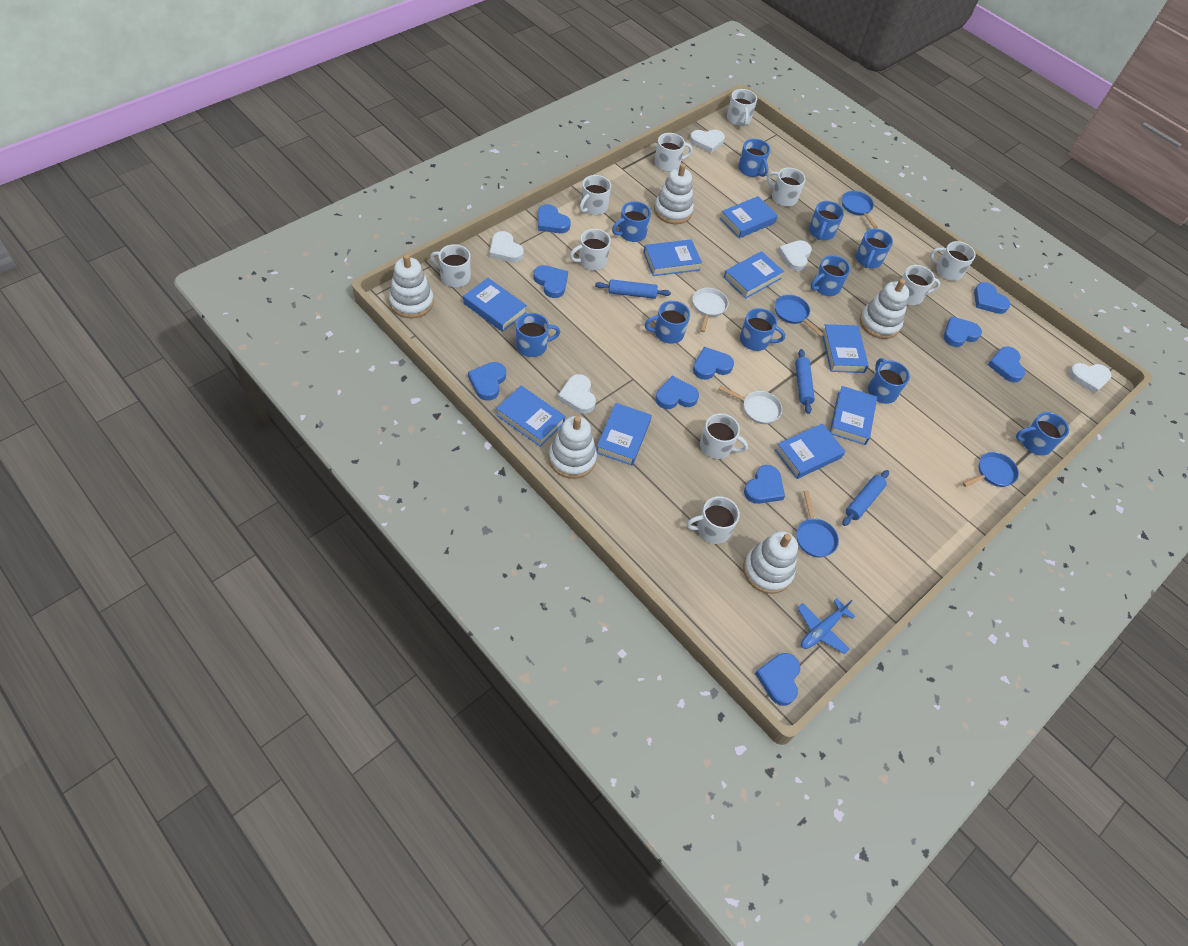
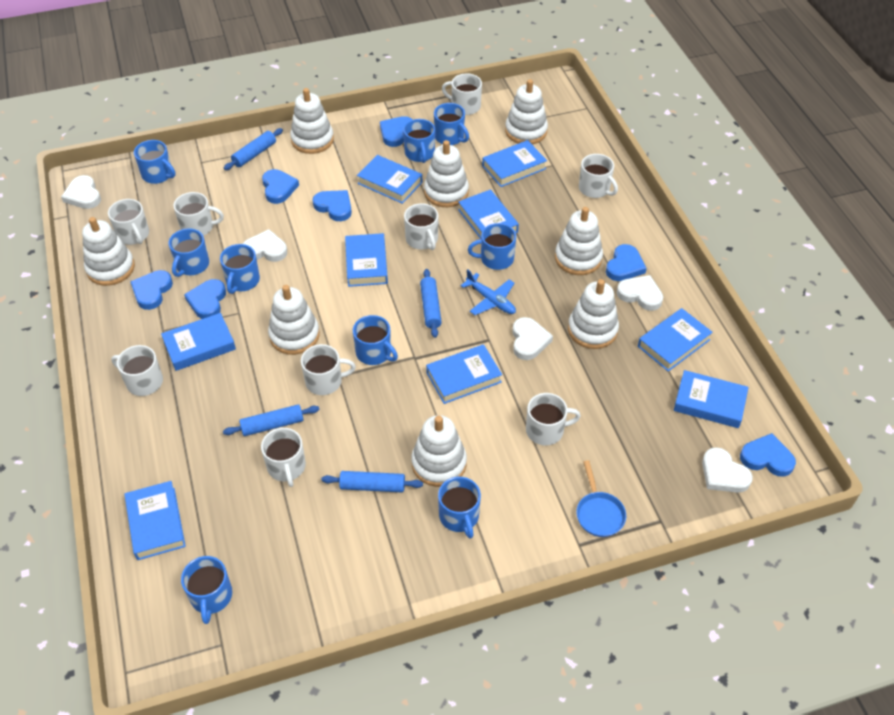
blue heart: [468,362,506,401] [533,265,568,298] [538,204,571,233] [655,376,699,409] [693,347,734,380] [744,465,785,504] [755,653,800,706] [944,316,982,347] [974,282,1010,314] [988,346,1025,382] = 10 -> [130,270,173,310] [184,279,226,319] [262,169,299,204] [313,190,352,221] [380,116,413,147] [606,244,647,281] [740,433,796,477] = 7
blue mug: [516,313,560,357] [612,201,651,242] [645,301,690,344] [738,139,770,177] [740,308,785,351] [809,201,844,240] [811,255,850,296] [856,228,893,268] [868,358,910,404] [1016,412,1069,456] = 10 -> [134,140,175,184] [169,228,209,277] [181,556,233,624] [220,244,260,294] [353,315,398,365] [403,119,435,163] [434,103,469,145] [438,477,481,539] [468,223,516,270] = 9
blue pan: [775,295,824,337] [797,491,839,557] [842,191,877,228] [962,452,1019,487] = 4 -> [576,460,626,537] = 1
blue rolling pin: [595,279,671,299] [795,349,815,414] [842,470,889,526] = 3 -> [223,404,319,436] [224,128,283,170] [322,471,423,492] [420,269,442,338] = 4
white mug: [430,244,471,287] [570,229,611,270] [579,175,611,215] [655,133,693,171] [686,496,740,544] [700,413,748,459] [727,89,757,126] [767,168,806,206] [902,265,940,305] [930,241,976,281] = 10 -> [108,199,149,245] [111,345,163,396] [173,192,224,236] [261,428,306,487] [301,344,356,395] [404,203,438,250] [442,73,482,115] [526,393,581,445] [579,154,618,198] = 9
white pan: [693,288,729,332] [719,386,782,424] = 2 -> none = 0
white stacking toy: [389,254,434,318] [548,416,597,479] [654,163,694,224] [743,531,798,594] [860,279,909,339] = 5 -> [82,217,135,286] [268,285,320,355] [290,88,334,154] [411,415,467,487] [424,140,469,207] [505,79,548,144] [555,207,603,275] [568,279,619,349] = 8

